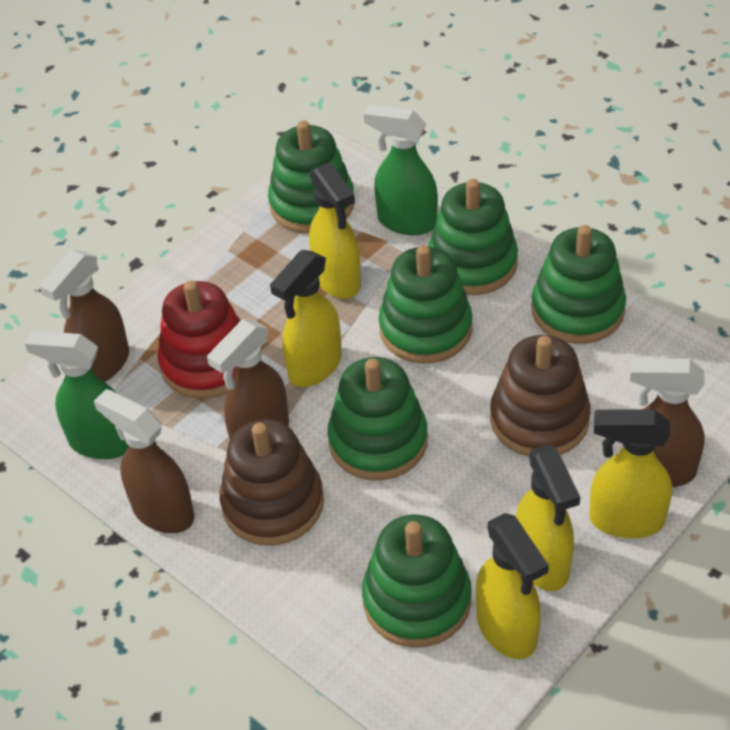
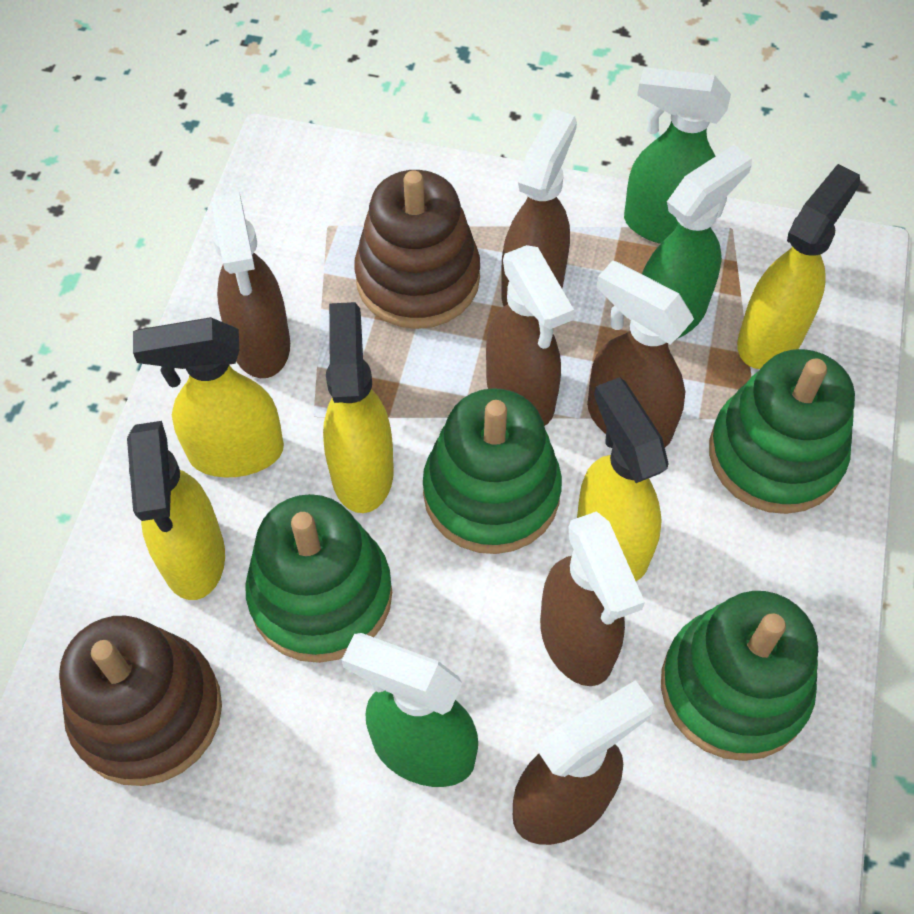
brown spray bottle: [39,250,129,382] [94,389,194,533] [207,320,289,439] [630,358,705,487] = 4 -> [212,192,290,378] [486,245,574,426] [501,109,577,306] [513,680,654,845] [540,511,645,686] [587,261,694,447] = 6
green spray bottle: [25,331,129,459] [364,105,438,235] = 2 -> [342,633,478,787] [624,67,731,244] [642,145,752,339] = 3
green stacking toy: [268,121,354,233] [328,357,428,480] [362,514,471,648] [379,245,473,364] [428,179,518,295] [531,225,626,344] = 6 -> [245,494,392,663] [423,388,562,554] [661,591,818,761] [709,349,855,514] = 4
red stacking toy: [157,280,240,399] = 1 -> none = 0

